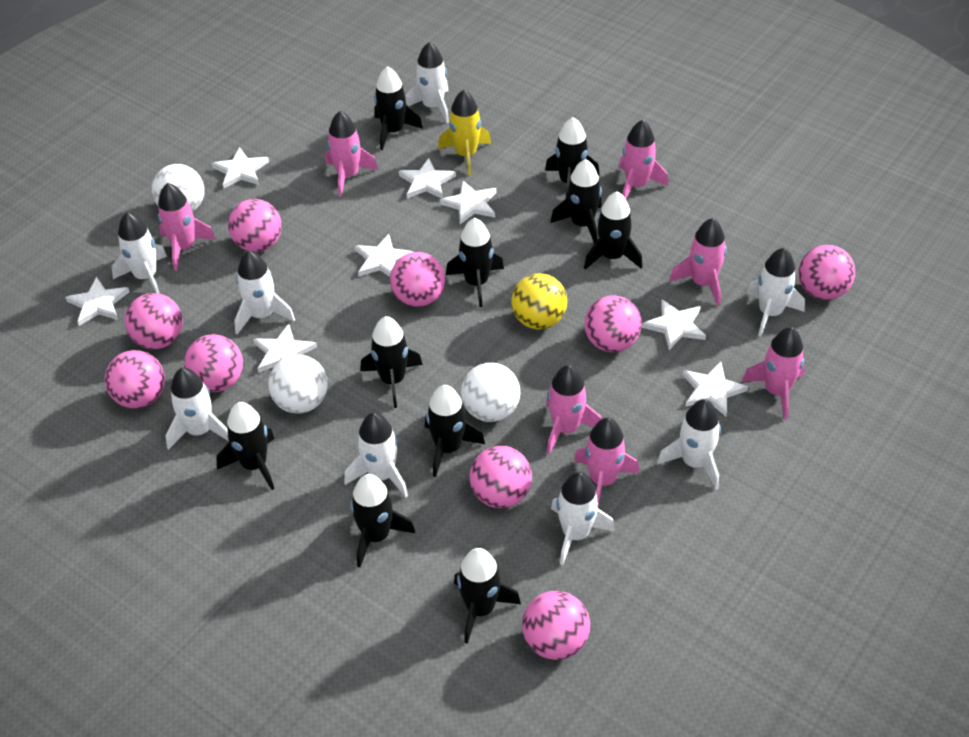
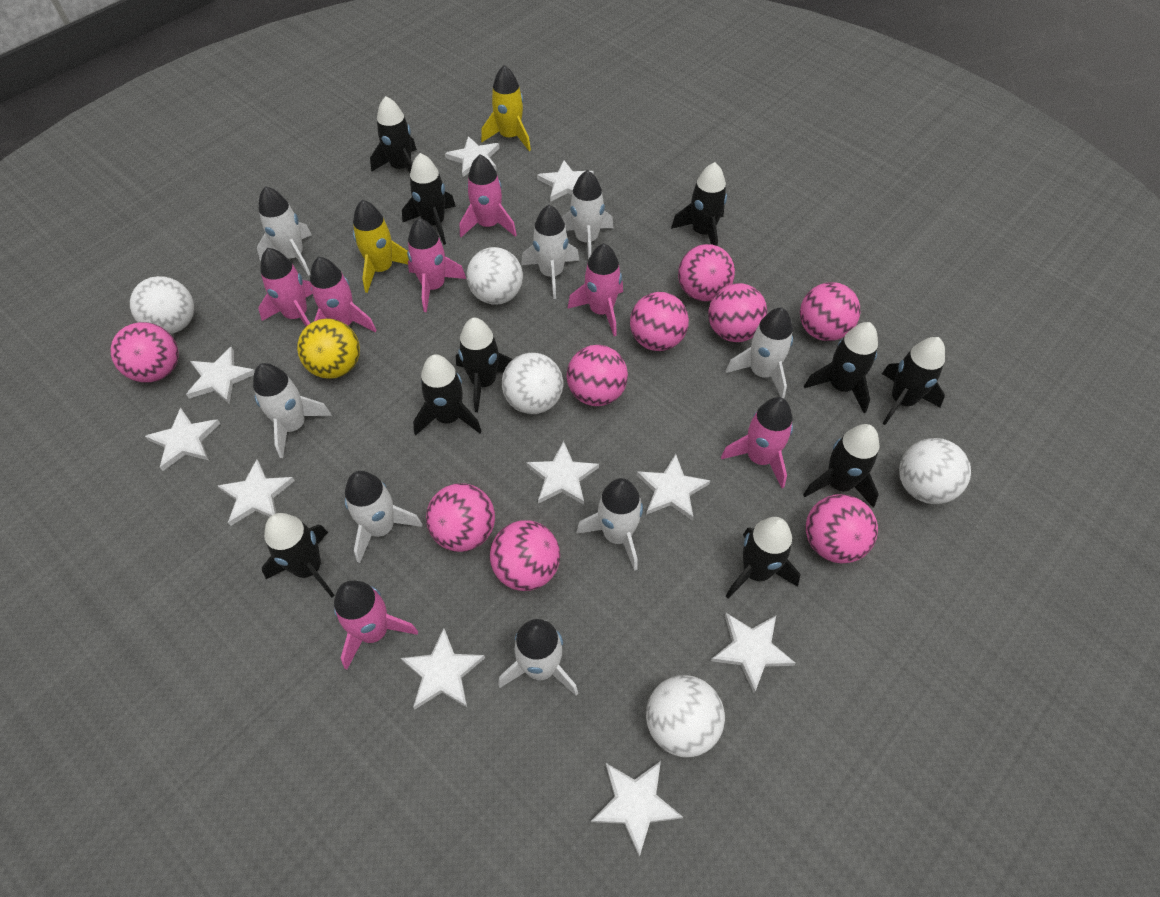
white ball: [152,164,204,212] [268,355,328,414] [461,363,520,422] = 3 -> [130,276,194,334] [467,247,523,305] [502,353,563,414] [646,675,725,757] [899,438,971,504] = 5
white star: [65,277,129,326] [212,147,269,188] [253,324,317,373] [355,234,413,277] [399,158,456,198] [440,181,496,224] [642,299,706,350] [683,362,748,416] = 8 -> [145,408,221,471] [186,347,255,403] [218,459,295,526] [401,628,485,710] [445,136,500,177] [526,441,599,505] [537,160,594,202] [591,761,683,857] [637,454,711,520] [711,613,796,693] = 10
yellow rocket: [438,90,491,175] = 1 -> [353,200,409,293] [481,65,531,151] = 2

